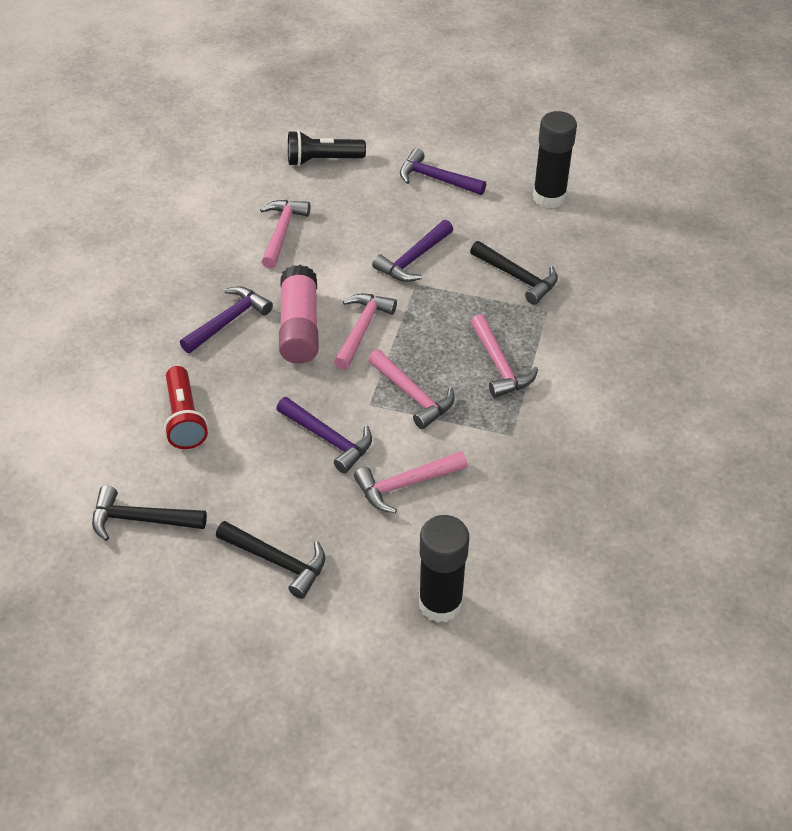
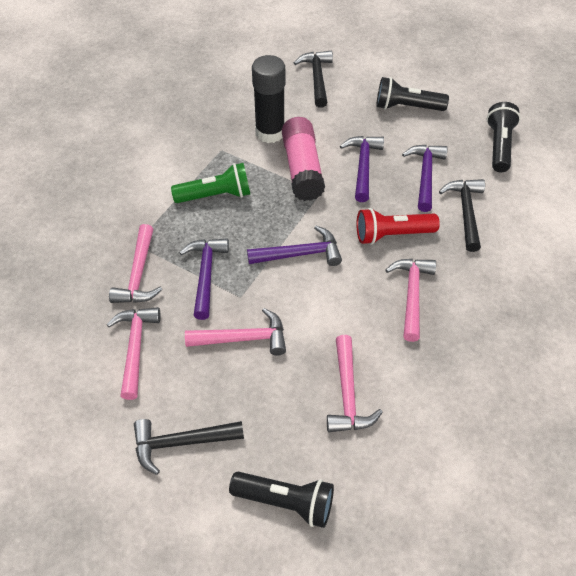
black flashlight: [288,130,366,166] = 1 -> [229,472,334,528] [376,77,449,111] [486,102,521,172] = 3
black glue stick: [419,515,469,623] [533,111,577,208] = 2 -> [252,55,285,143] = 1
green flashlight: none = 0 -> [171,163,250,203] = 1

